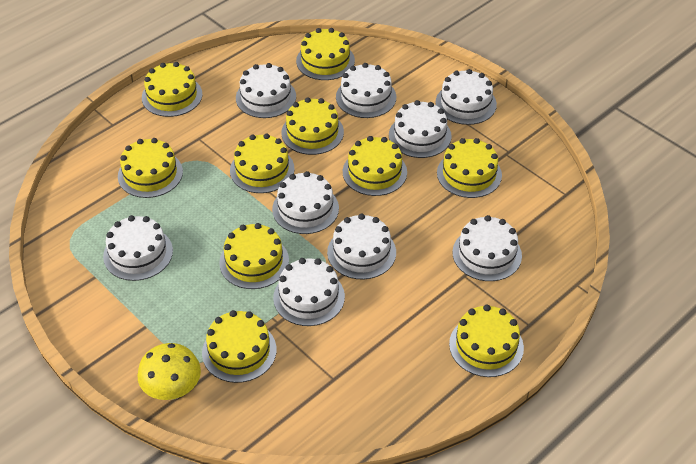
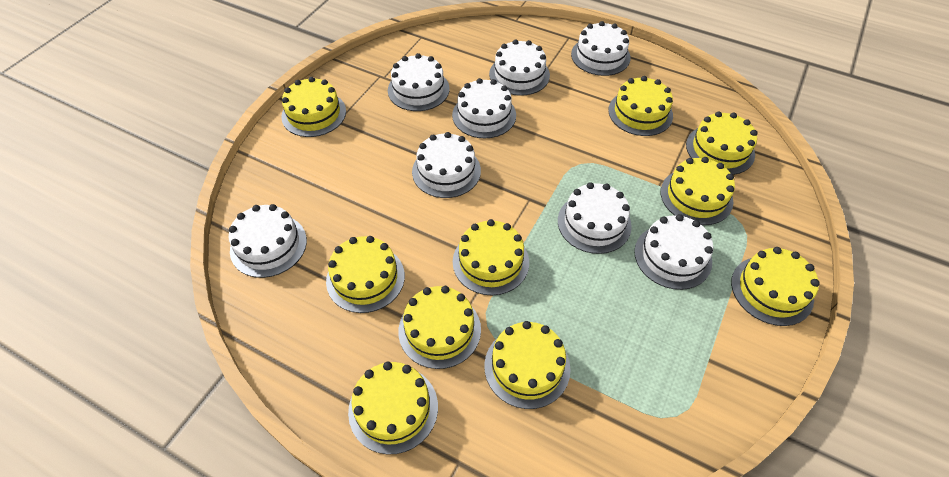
white cake: [103,215,173,281] [236,63,296,118] [272,171,339,234] [273,258,345,326] [327,214,396,280] [336,63,396,118] [389,100,452,158] [435,69,497,125] [452,215,522,281] = 9 -> [229,204,307,278] [388,53,449,111] [412,132,481,198] [452,78,516,138] [489,39,550,96] [558,182,632,254] [571,21,631,76] [634,214,713,290] = 8
yellow mushroom: [137,343,201,400] = 1 -> none = 0

